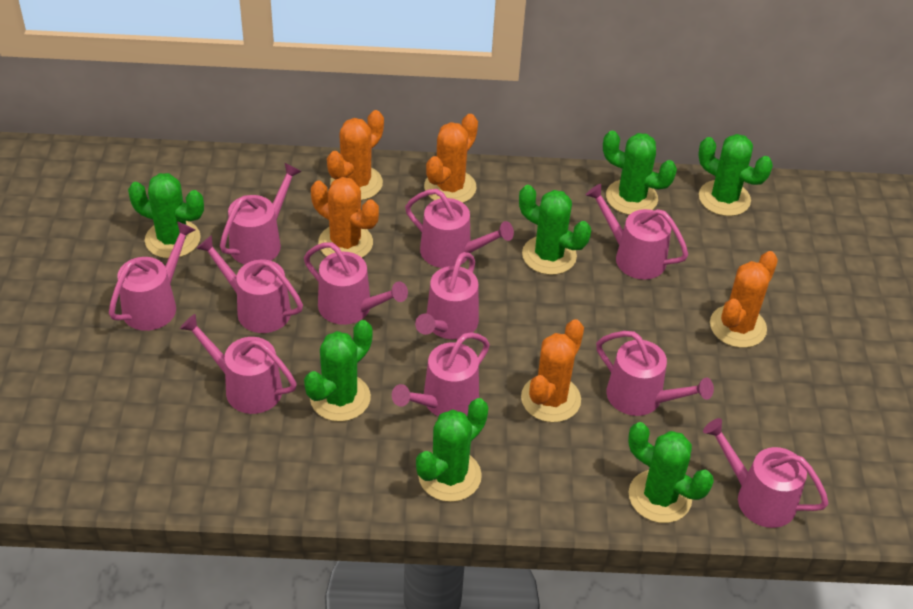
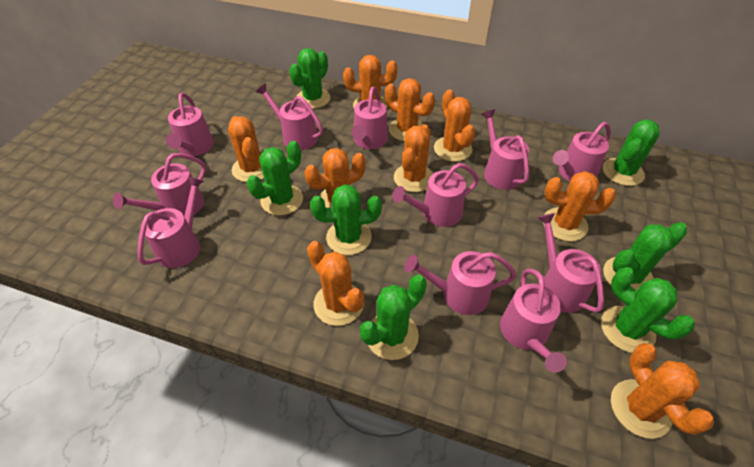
orange cactus: [311,177,379,258] [327,110,384,200] [424,114,478,203] [521,319,584,422] [710,251,778,348] = 5 -> [228,116,264,182] [304,148,366,208] [307,241,364,326] [343,55,397,108] [385,78,435,141] [394,124,433,192] [434,90,475,162] [543,171,616,241] [611,343,714,439] = 9

